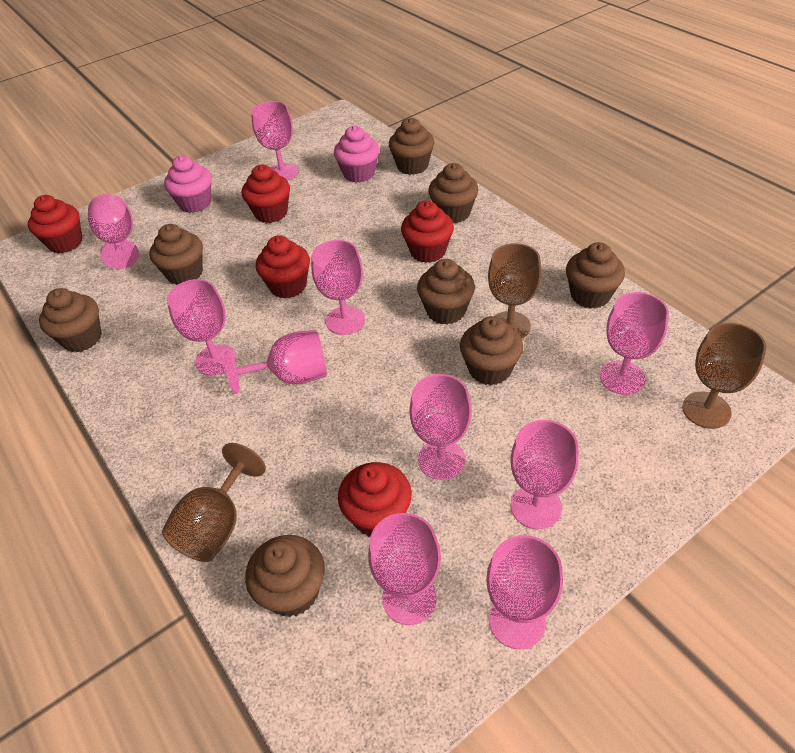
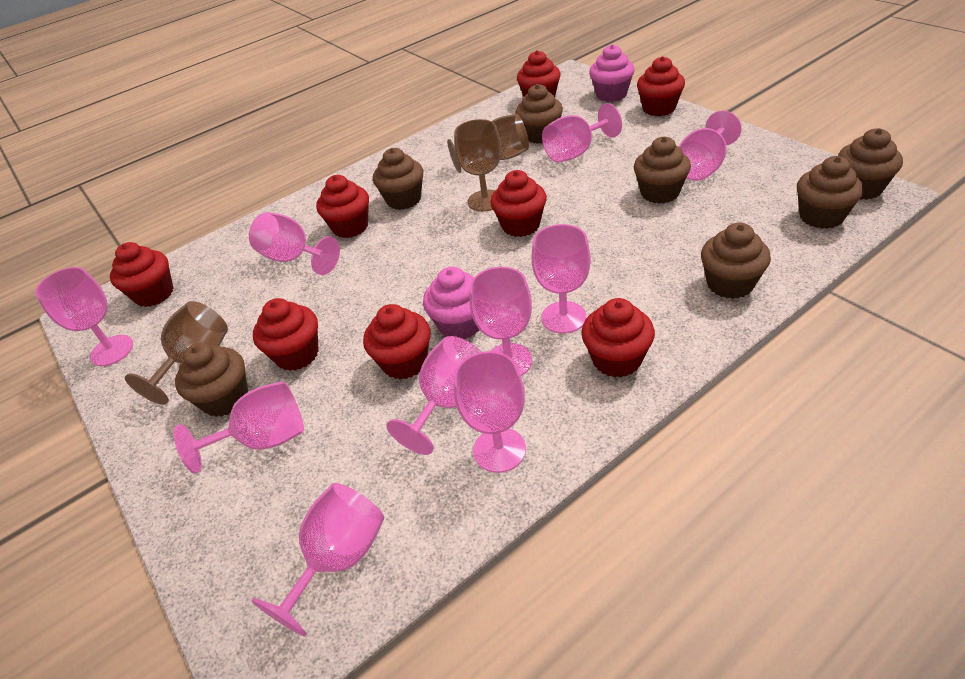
brown cupcake: [39,288,102,352] [149,224,203,285] [245,535,325,617] [389,118,434,175] [417,259,475,324] [428,163,479,223] [460,316,523,385] [566,242,625,308] = 8 -> [175,343,248,417] [373,148,423,210] [515,84,563,144] [634,136,691,204] [701,223,771,299] [797,156,864,229] [838,128,903,200] = 7
red cupcake: [28,195,82,253] [242,165,290,223] [256,235,310,299] [338,462,412,537] [401,200,454,263] = 5 -> [110,242,174,307] [253,298,319,371] [316,175,369,238] [363,304,431,380] [490,170,547,237] [517,50,560,97] [581,298,655,378] [637,56,685,116] = 8

